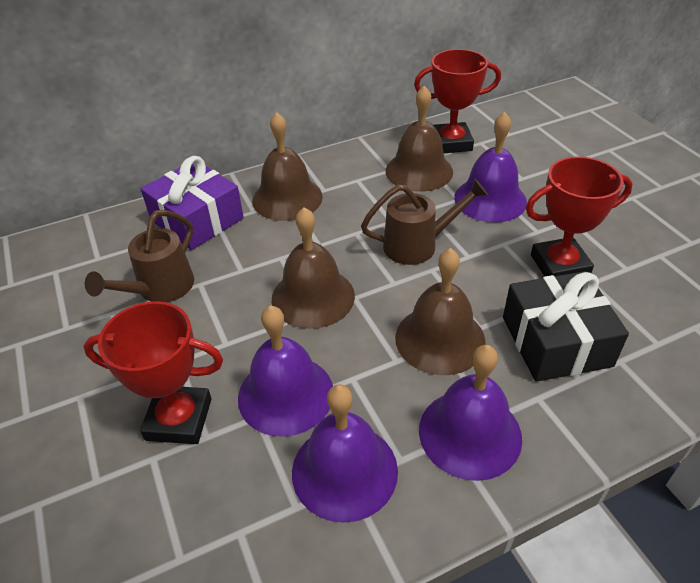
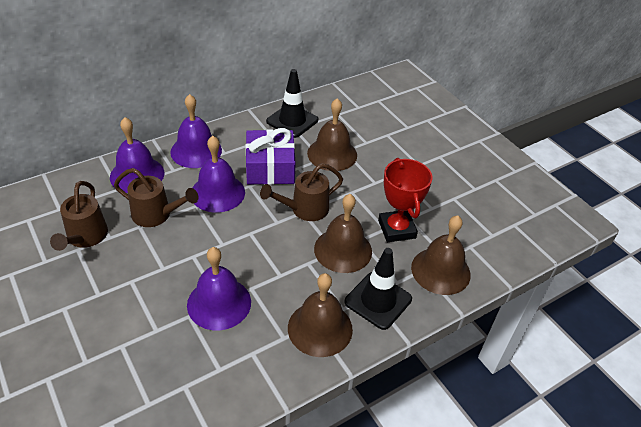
black gift: [503,271,629,382] = 1 -> none = 0
black traffic cone: none = 0 -> [266,69,318,138] [344,248,412,330] = 2
brown watering can: [85,210,194,302] [361,179,488,265] = 2 -> [50,181,108,251] [114,168,198,227] [260,163,343,221] = 3
red trophy: [83,301,223,444] [414,49,501,153] [526,157,633,277] = 3 -> [378,158,433,242] = 1

